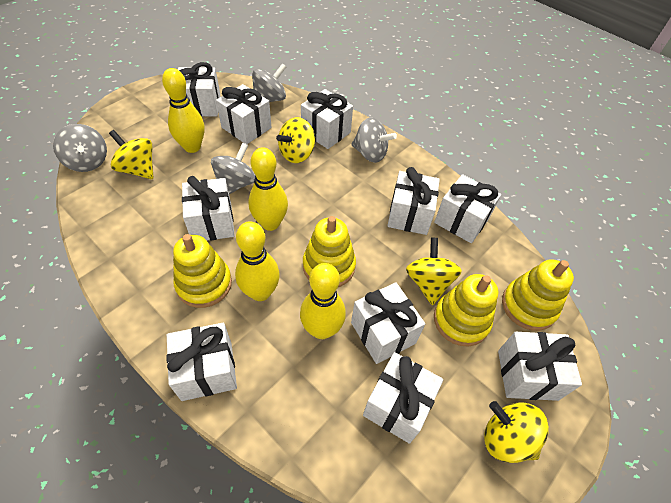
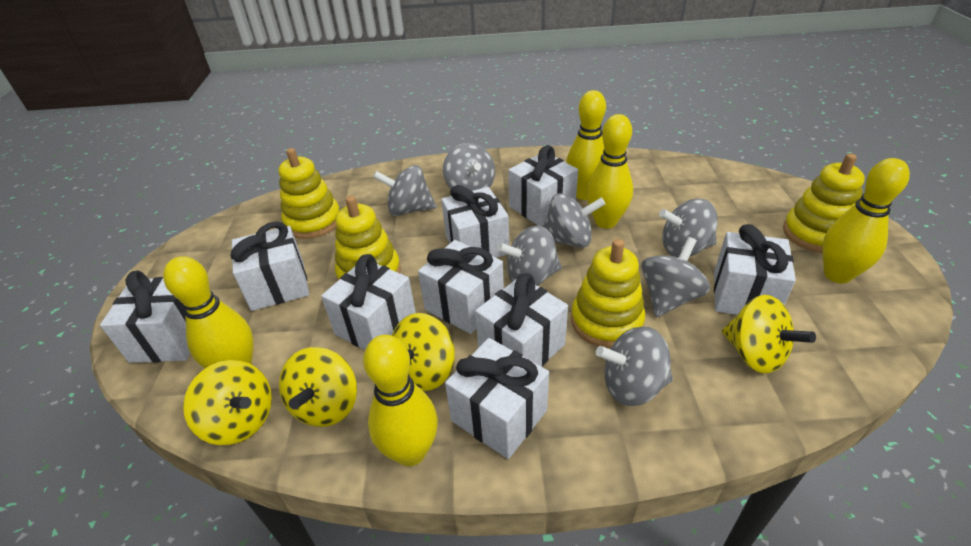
grey spinning top: [53,124,107,172] [211,143,255,194] [252,63,286,102] [351,118,397,163] = 4 -> [373,165,436,216] [443,143,495,191] [497,226,562,286] [543,193,605,248] [596,326,673,406] [641,237,710,317] [659,199,718,258] = 7
white gift: [166,323,237,401] [178,62,221,117] [182,176,235,241] [216,84,272,144] [301,89,353,149] [351,282,425,364] [363,352,443,444] [387,167,440,235] [434,174,501,243] [498,332,582,401] = 10 -> [100,271,190,363] [231,221,309,311] [321,254,416,350] [418,240,504,334] [441,185,509,258] [445,338,549,459] [475,273,568,366] [508,145,578,226] [714,224,796,315] = 9
yellow bowling pin: [162,68,204,153] [235,221,280,301] [248,147,288,231] [300,263,346,339] = 4 -> [163,256,254,368] [363,335,438,466] [566,90,606,200] [586,114,633,229] [822,158,910,284] = 5

